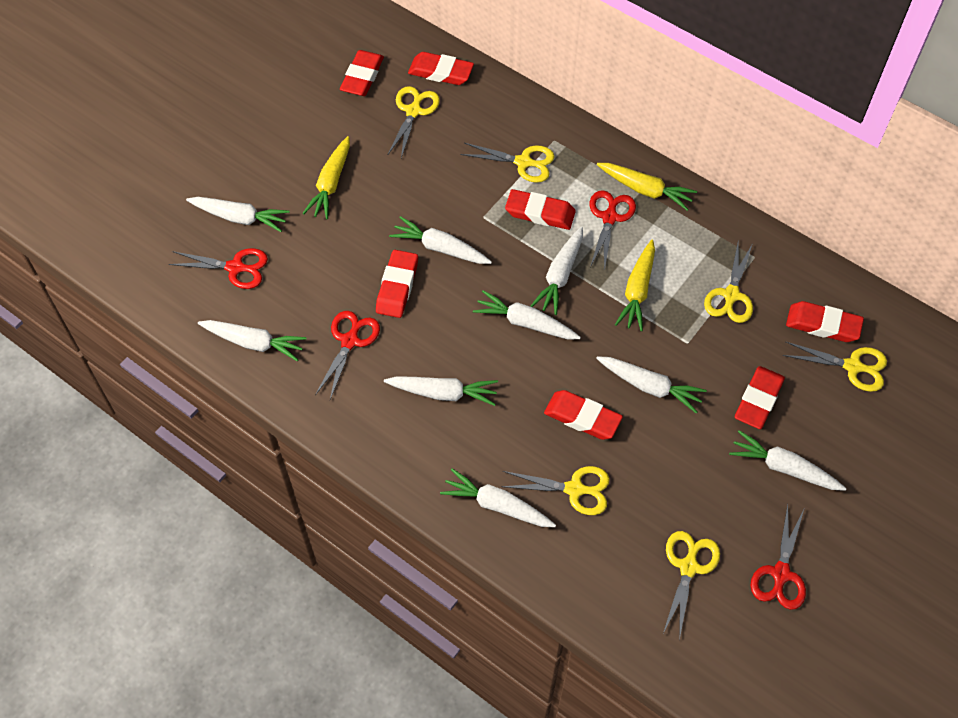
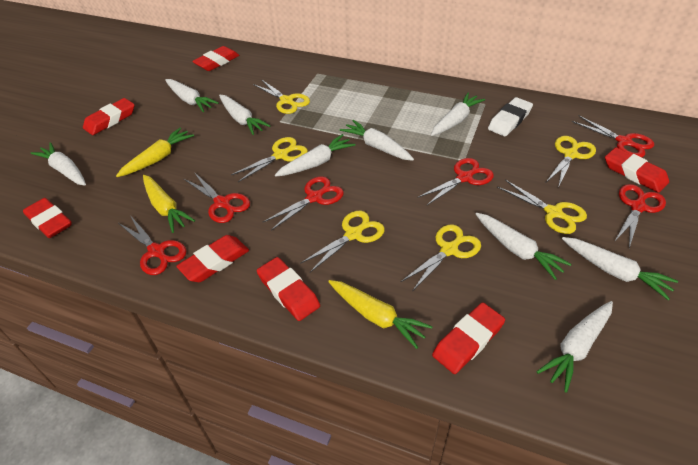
red scissors: [168,248,268,289] [315,311,380,400] [590,190,636,271] [750,504,806,610] = 4 -> [119,217,186,275] [184,172,250,223] [263,176,344,230] [417,158,494,206] [572,115,654,157] [615,184,666,248] = 6
white eraser: none = 0 -> [488,97,533,136] = 1

